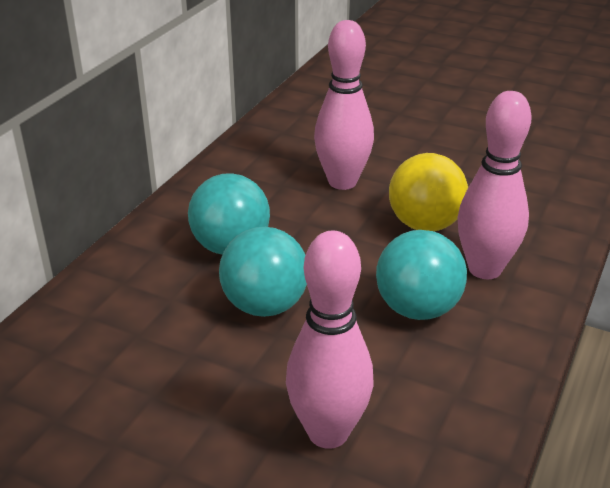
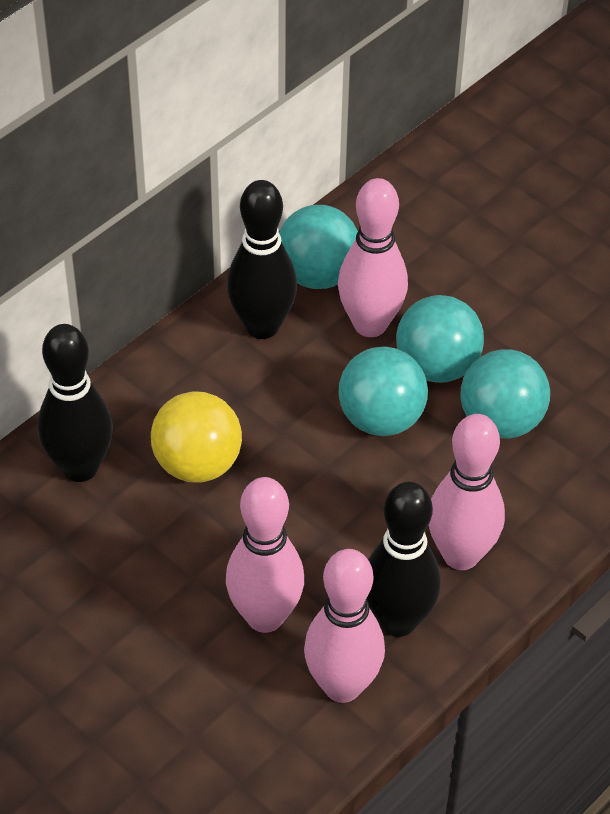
black bowling pin: none = 0 -> [38,324,113,482] [227,180,297,339] [367,481,441,637] = 3
pink bowling pin: [286,231,374,449] [314,20,374,190] [458,91,532,279] = 3 -> [226,477,304,633] [304,549,385,703] [338,178,408,337] [429,414,505,570] = 4
turquoise ball: [188,173,270,255] [219,227,307,317] [376,230,467,320] = 3 -> [279,205,358,289] [339,347,428,436] [396,295,484,383] [460,349,550,439] = 4

